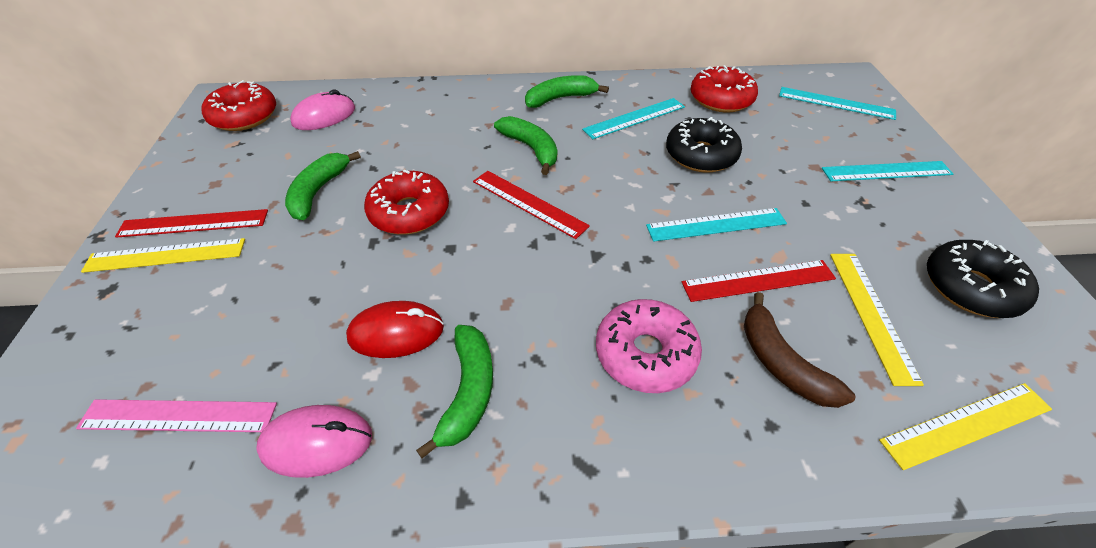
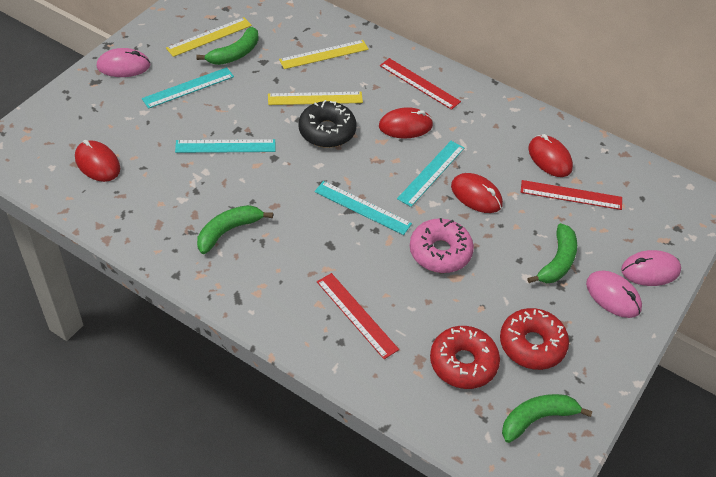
black donut: [666,117,742,173] [927,240,1039,318] = 2 -> [298,100,356,148] = 1
brown banana: [744,292,855,408] = 1 -> none = 0
pink mouse: [256,405,372,478] [290,89,355,130] = 2 -> [97,48,150,77] [586,270,642,318] [621,250,681,286] = 3
pink ruler: [76,399,277,432] = 1 -> none = 0
red donut: [201,80,276,131] [364,169,449,235] [691,65,758,112] = 3 -> [430,326,500,389] [500,308,569,370] = 2
red mouse: [346,301,444,358] = 1 -> [75,140,120,182] [379,107,433,138] [451,173,503,213] [528,134,573,177] = 4

